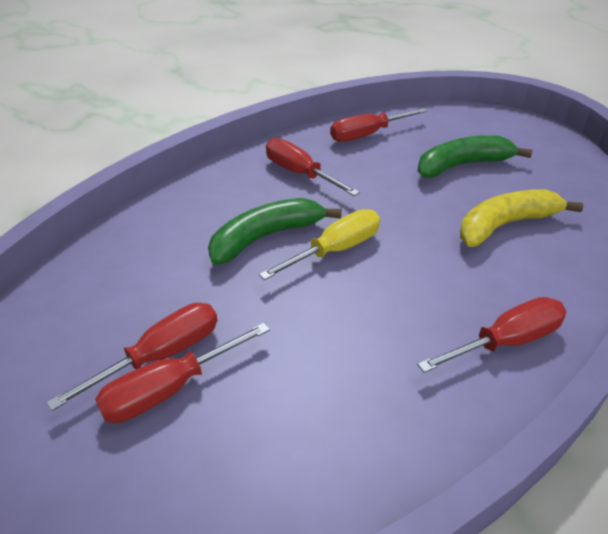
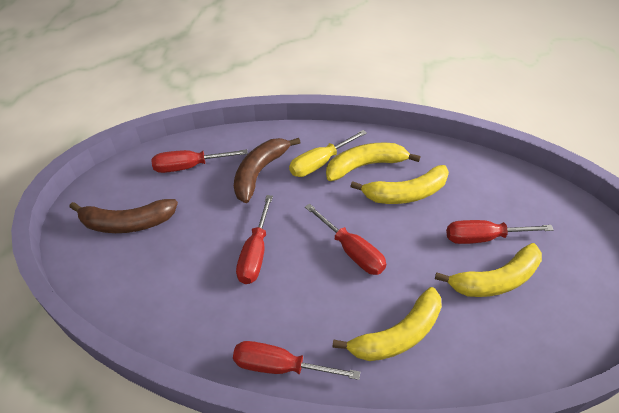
brown banana: none = 0 -> [69,199,178,233] [234,138,301,203] = 2
green banana: [208,198,342,265] [417,135,532,178] = 2 -> none = 0
yellow banana: [460,189,584,247] = 1 -> [326,143,421,181] [332,287,442,361] [350,165,449,204] [435,243,542,297] = 4

